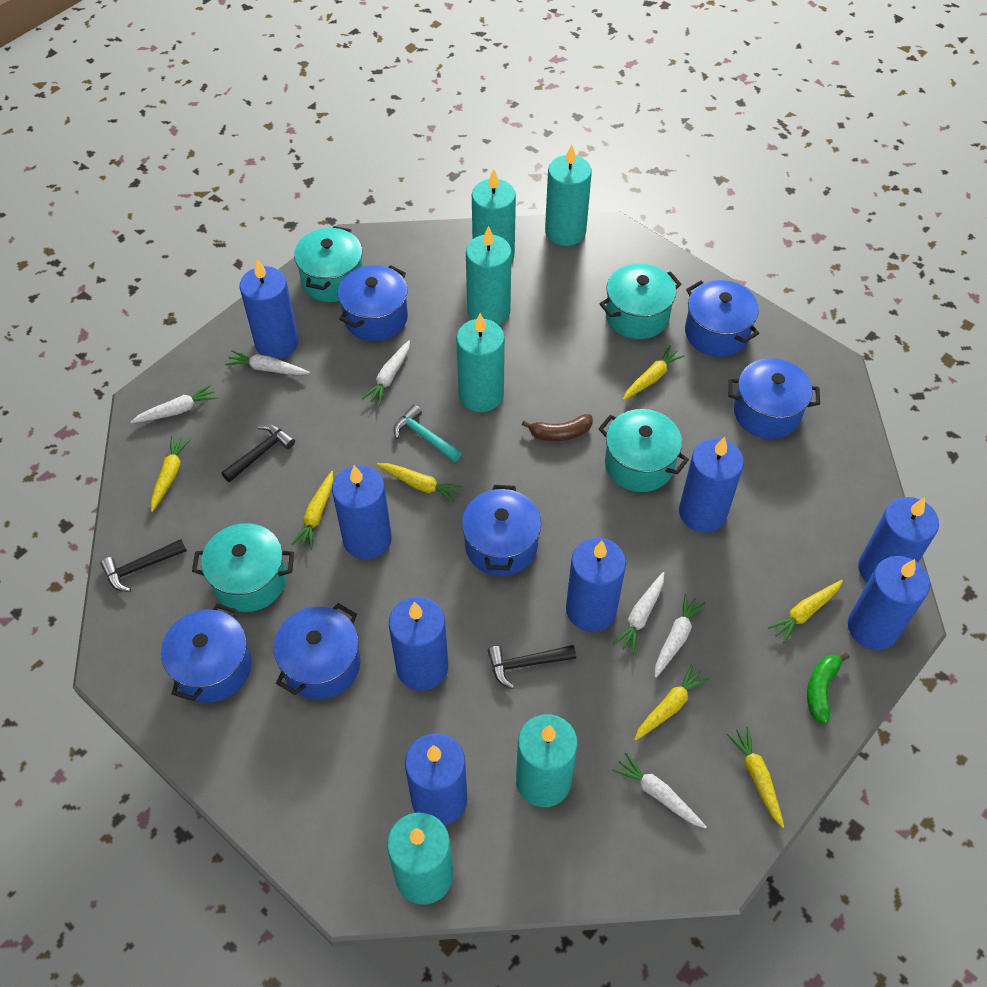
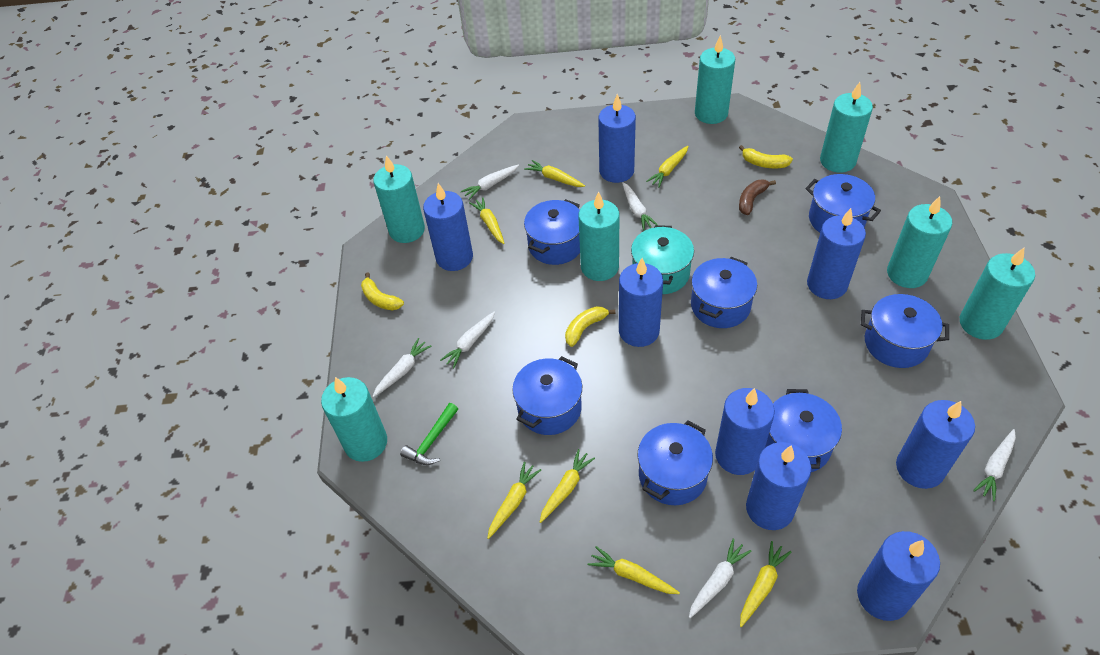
black hammer: [100,539,187,592] [221,424,295,482] [488,645,576,689] = 3 -> none = 0
blue pot: [161,603,252,702] [274,603,360,699] [338,265,408,341] [462,485,541,576] [685,280,759,357] [728,358,820,439] = 6 -> [512,356,582,435] [524,199,580,265] [637,421,713,505] [691,257,757,328] [765,389,842,472] [805,174,881,233] [861,294,949,368] = 7
green banana: [807,653,850,724] = 1 -> none = 0
green hammer: none = 0 -> [400,403,458,465] = 1
turquoise candle: [387,813,453,905] [456,313,505,412] [466,226,512,325] [472,169,516,262] [516,714,578,807] [545,144,592,246] = 6 -> [321,377,387,462] [373,155,425,243] [578,191,619,281] [695,35,735,124] [820,82,873,173] [887,196,952,288] [960,248,1035,340] = 7
turquoise hammer: [394,405,461,462] = 1 -> none = 0
turquoise pot: [192,523,294,612] [294,226,363,302] [598,409,689,492] [599,263,681,339] = 4 -> [631,225,694,294] = 1
yellow banana: none = 0 -> [361,273,404,310] [565,306,615,347] [739,145,793,168] = 3

